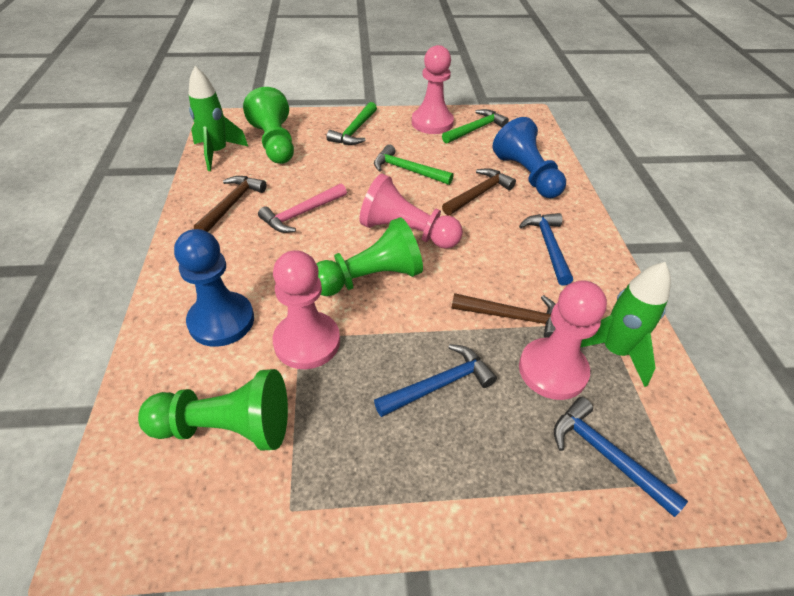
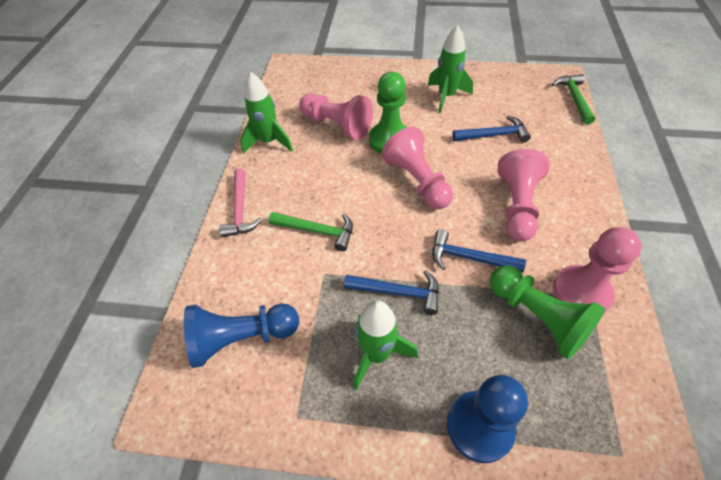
brown hammer: [194,176,266,232] [442,168,516,215] [451,293,556,338] = 3 -> none = 0
green hammer: [327,102,377,145] [374,144,453,185] [442,109,509,144] = 3 -> [269,212,353,251] [552,74,595,125] = 2
green pawn: [138,369,288,450] [243,87,294,164] [316,217,423,296] = 3 -> [369,72,407,154] [490,265,606,359] = 2
green rocket: [188,66,249,171] [581,262,671,387] = 2 -> [240,72,293,154] [354,300,418,390] [428,25,473,113] = 3

